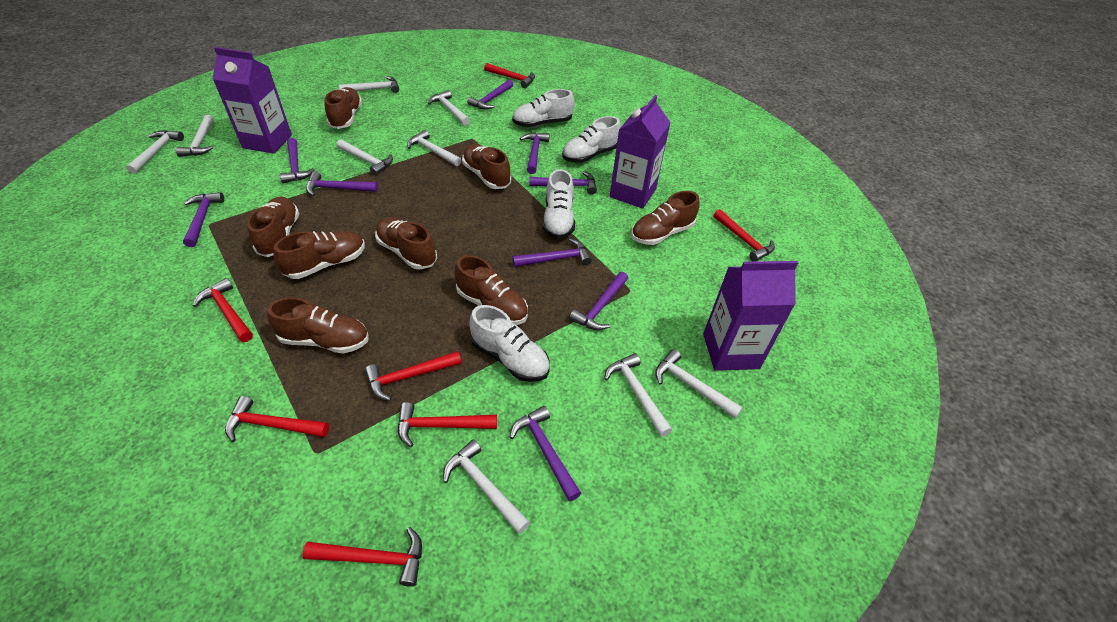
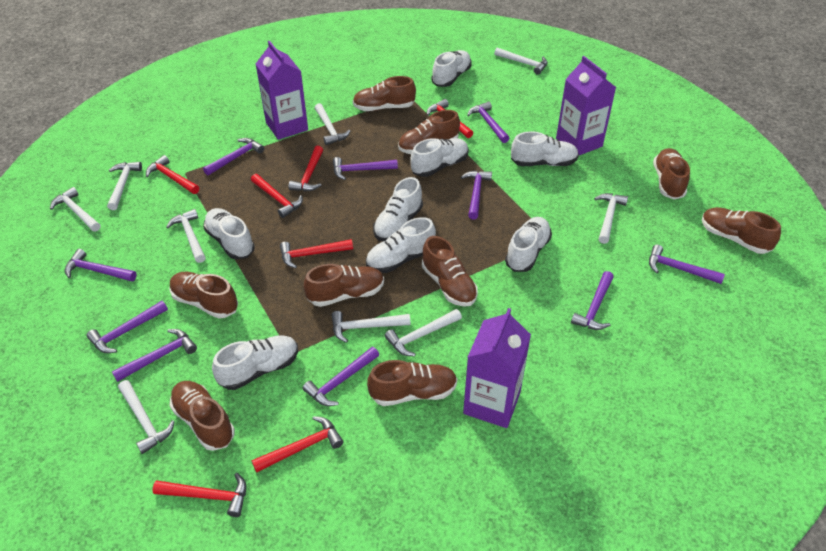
brown shoe: [247,197,300,257] [267,297,368,354] [273,231,365,279] [324,87,362,129] [375,217,437,270] [454,255,528,325] [462,144,511,189] [631,191,700,245] = 8 -> [170,272,238,319] [170,381,235,451] [304,264,384,307] [353,76,416,111] [367,360,457,406] [398,110,460,154] [422,236,478,307] [653,148,690,200] [702,207,781,254] = 9
purple hammer: [183,192,224,247] [280,138,315,183] [306,171,378,196] [467,80,513,110] [510,406,581,501] [513,238,592,267] [520,132,550,174] [529,171,597,195] [569,272,628,330] = 9 -> [65,249,137,281] [87,301,168,353] [112,329,197,382] [203,138,264,175] [303,347,379,406] [333,157,398,180] [461,171,492,220] [467,101,509,143] [571,271,614,330] [649,245,725,284] = 10
white shoe: [469,305,550,382] [512,89,575,127] [543,169,575,239] [562,116,621,163] = 4 -> [203,208,255,259] [212,335,298,390] [366,217,436,273] [373,177,423,241] [411,138,469,177] [431,50,472,87] [505,217,552,272] [511,132,579,166] = 8

